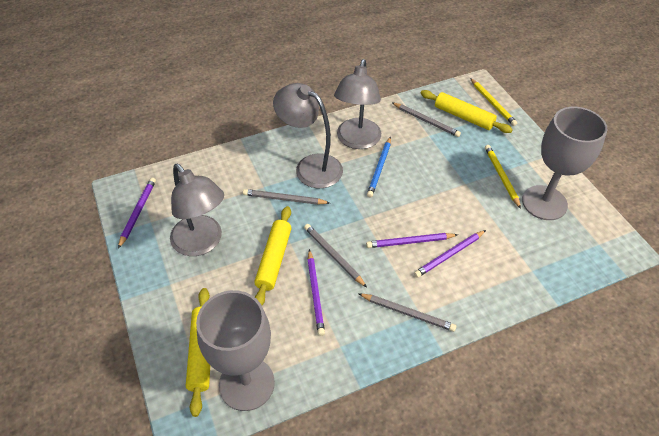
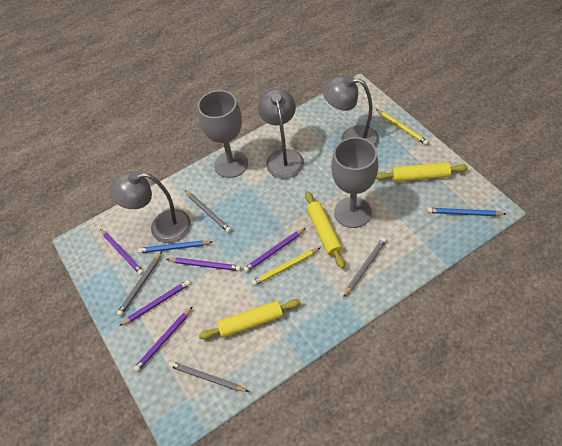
blue pencil: [367,137,391,197] = 1 -> [138,240,212,253] [428,208,506,216] = 2
purple pencil: [118,178,156,249] [308,249,325,336] [366,233,458,248] [414,230,486,278] = 4 -> [100,229,144,275] [119,280,191,326] [133,306,193,372] [167,258,241,271] [243,228,306,272] = 5

